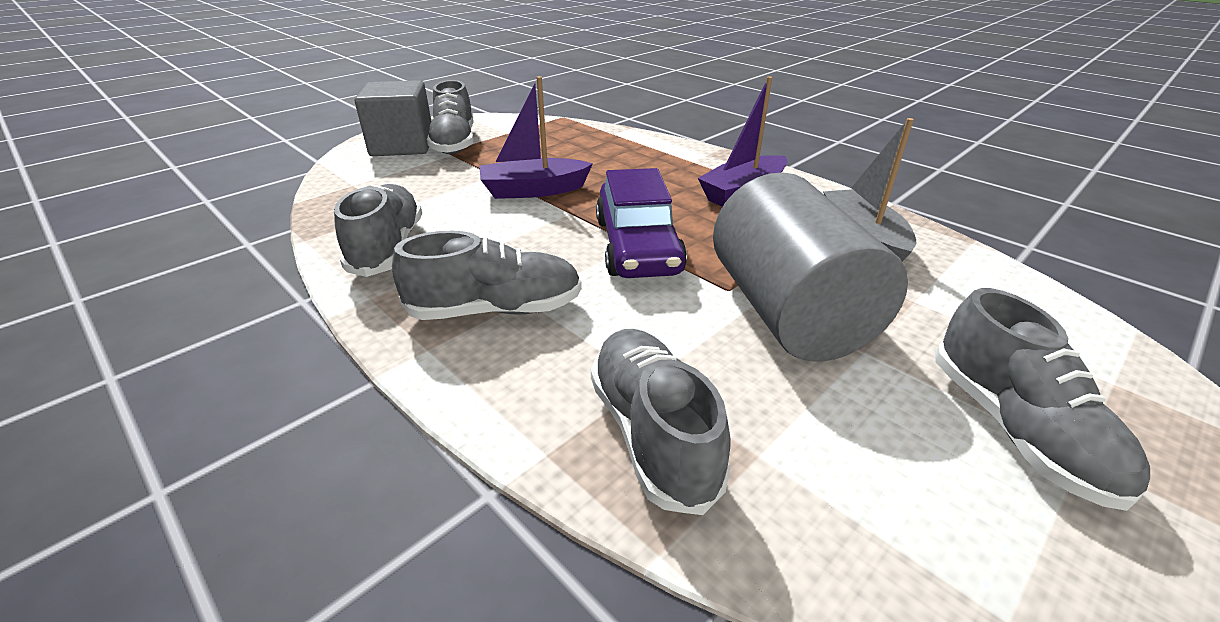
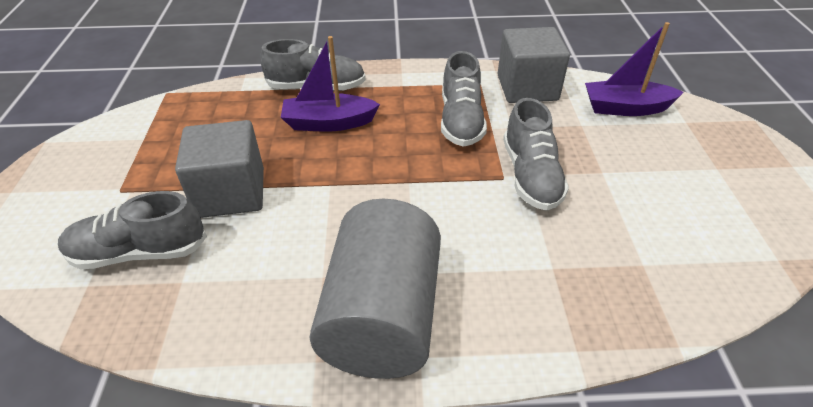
grey boat: [823,118,916,262] = 1 -> none = 0
grey cube: [354,80,431,156] = 1 -> [175,120,264,218] [498,27,570,103] = 2
grey shoe: [334,184,422,277] [392,231,582,320] [427,80,474,154] [591,329,731,515] [935,288,1150,511] = 5 -> [58,191,207,269] [260,39,366,91] [441,51,487,147] [503,98,569,211] = 4
purple car: [596,168,687,278] = 1 -> none = 0

